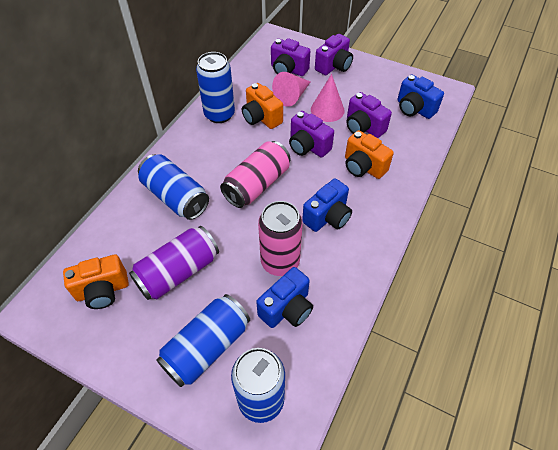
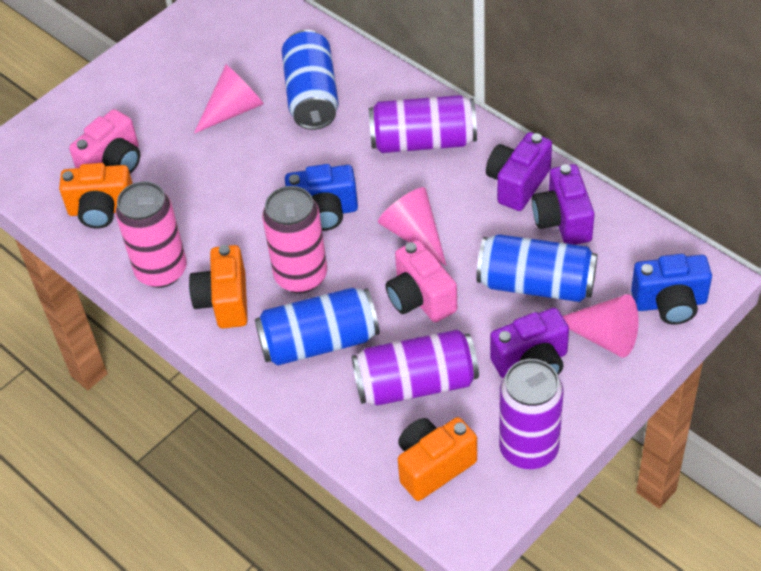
blue camera: [256,267,313,328] [302,178,352,232] [398,75,444,119] = 3 -> [285,164,358,231] [631,254,712,324] = 2
blue can: [138,154,209,220] [156,294,250,387] [196,52,235,123] [231,348,285,423] = 4 -> [255,288,379,366] [282,30,339,130] [476,234,598,302] = 3
pink camera: none = 0 -> [69,109,140,174] [386,240,457,322] = 2
pink cone: [272,72,310,107] [311,74,344,122] = 2 -> [194,65,264,134] [378,187,447,266] [563,294,638,358] = 3
purple camera: [271,38,310,76] [289,111,334,157] [315,34,353,75] [346,92,392,138] = 4 -> [486,132,552,211] [490,308,569,378] [532,164,595,245] = 3
purple can: [129,226,219,300] = 1 -> [352,329,479,406] [369,95,477,153] [499,359,563,469] = 3

